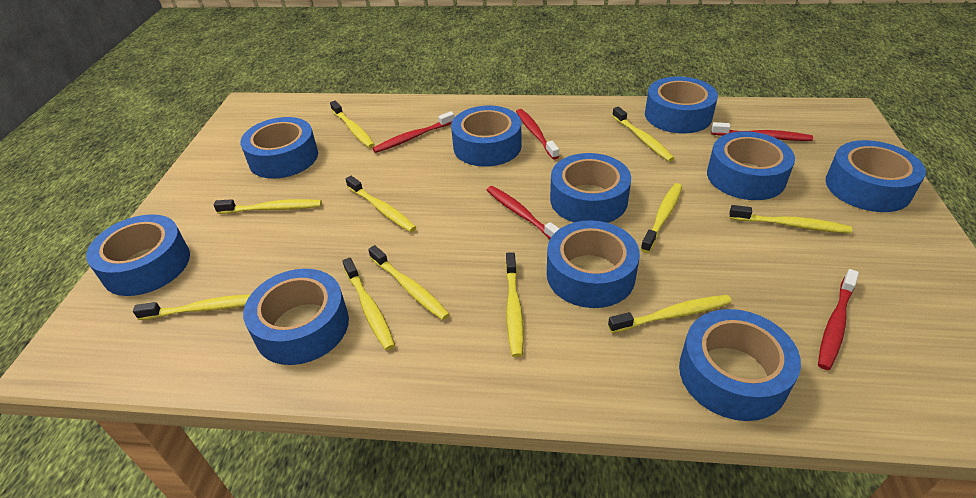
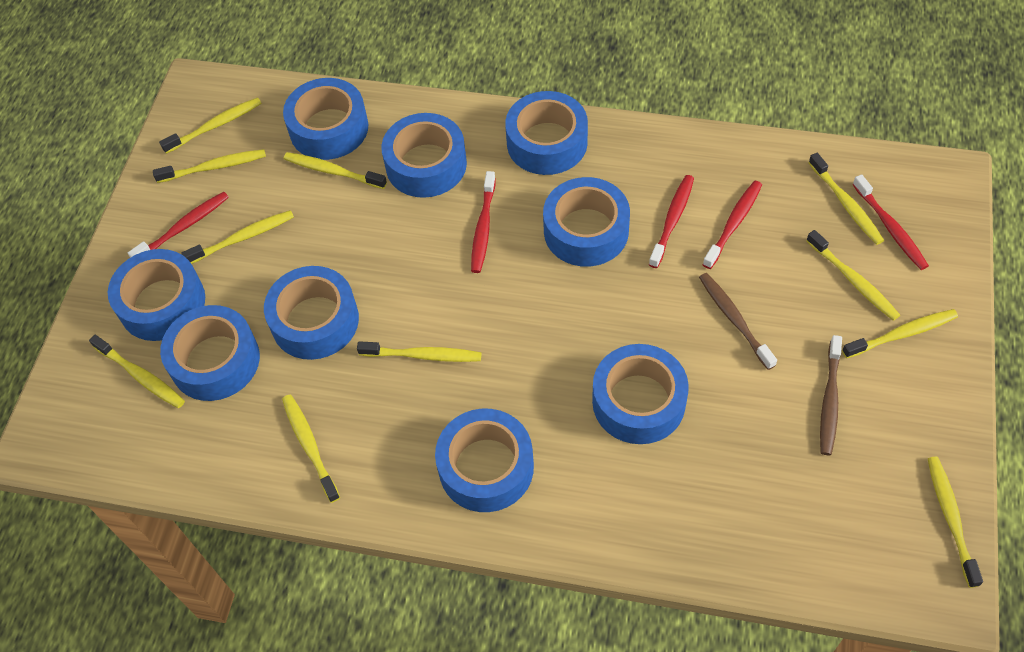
blue tape: [86,214,190,296] [240,117,318,179] [243,269,349,365] [451,105,522,167] [547,220,640,308] [550,153,631,223] [645,77,718,133] [679,309,801,421] [707,131,795,200] [826,140,926,212] = 10 -> [108,249,205,341] [160,305,260,401] [264,266,359,360] [283,78,368,160] [381,113,467,198] [435,409,534,512] [505,91,588,175] [543,177,630,267] [592,344,689,444] = 9
brown toothbrush: none = 0 -> [699,273,777,370] [820,335,842,455] = 2

